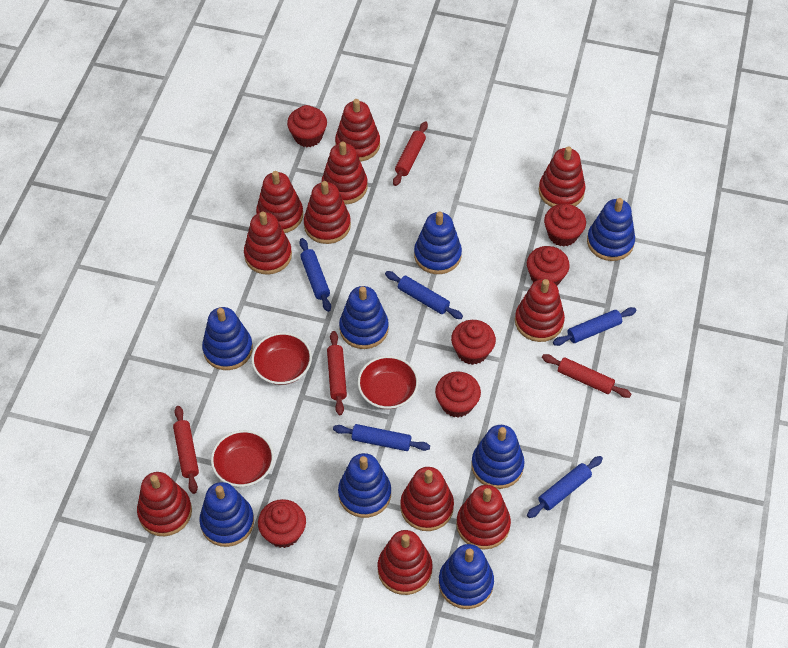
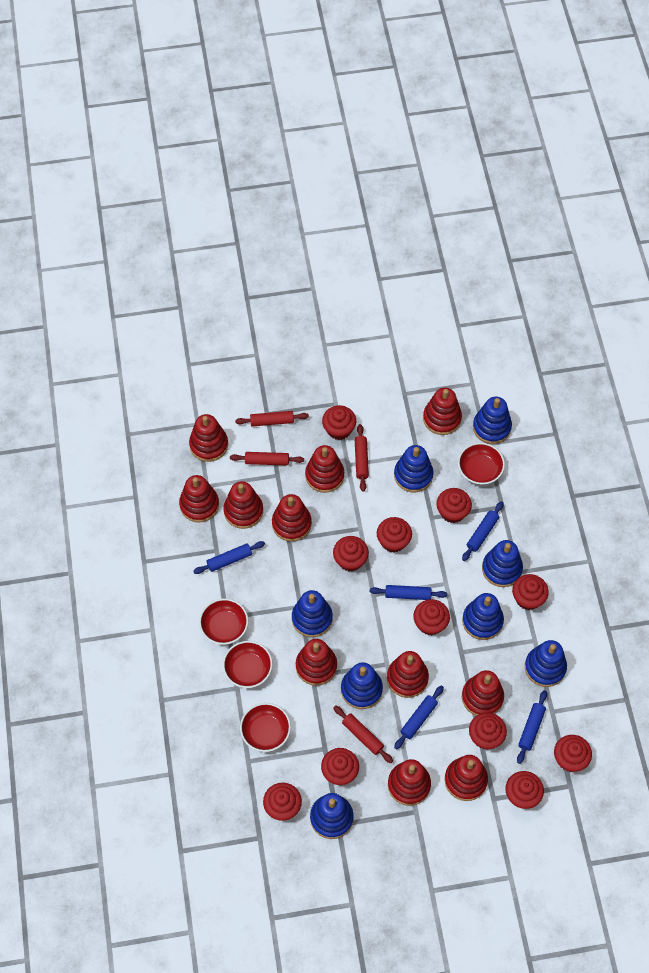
red bowl: [211,430,274,487] [251,332,312,385] [358,356,419,409] = 3 -> [199,598,248,645] [223,641,273,688] [240,703,291,752] [458,443,505,485] = 4
red cupcake: [258,499,306,548] [287,105,327,147] [435,371,481,418] [451,320,496,365] [527,246,570,285] [544,204,586,247] = 6 -> [263,783,302,821] [321,748,359,785] [322,405,356,440] [333,536,369,571] [377,517,412,553] [413,599,450,635] [437,488,472,523] [469,712,507,750] [506,771,544,809] [512,574,549,610] [554,735,592,772] = 11

